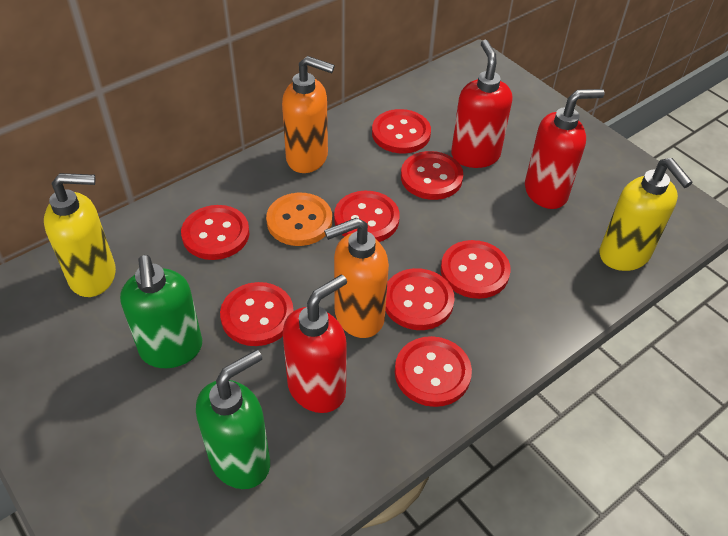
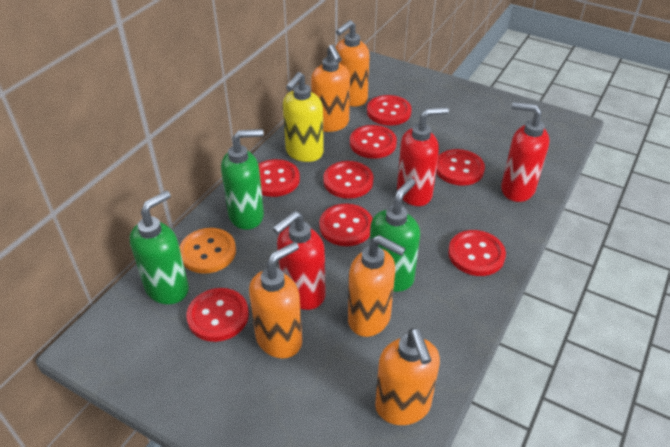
green soap dispenser: [120,255,202,368] [196,350,270,489] = 2 -> [130,191,189,304] [221,129,264,230] [369,178,420,292] = 3
orange soap dispenser: [282,56,335,173] [324,217,389,338] = 2 -> [249,242,302,359] [311,44,350,132] [335,20,370,107] [348,235,406,337] [375,328,440,425] = 5
yellow soap dispenser: [44,173,116,297] [600,158,693,271] = 2 -> [283,72,324,162] = 1

